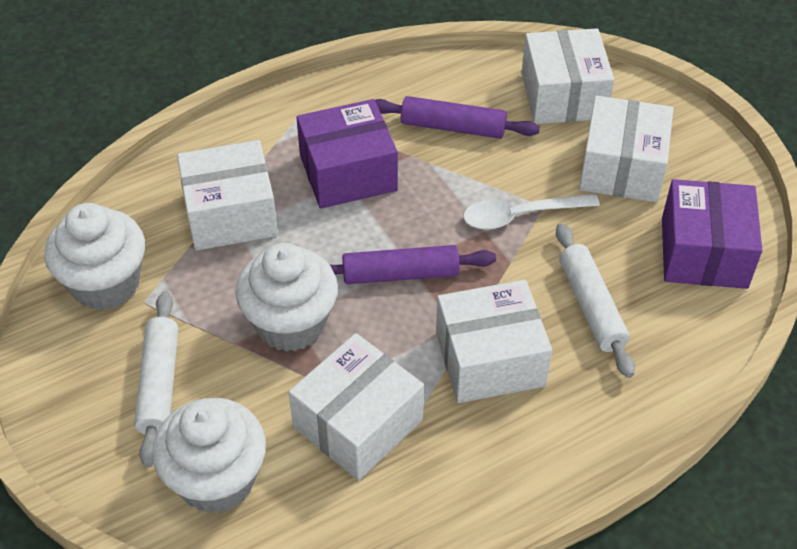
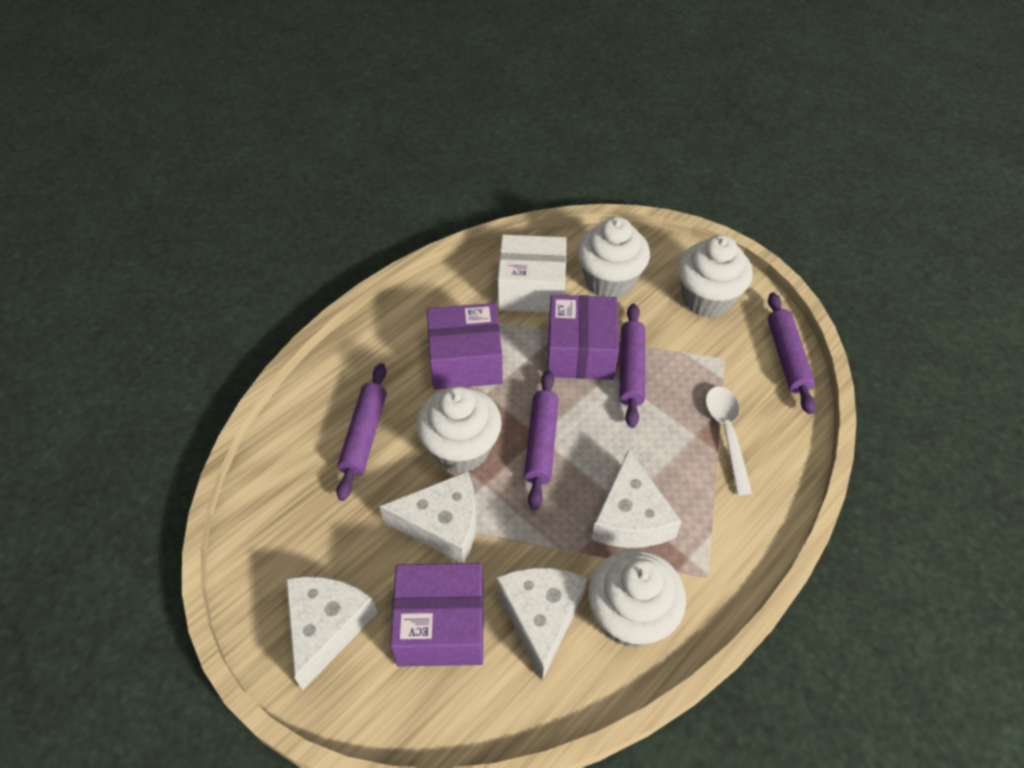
purple box: [296,99,398,209] [662,179,762,289] = 2 -> [390,563,484,667] [427,303,503,390] [548,295,619,380] = 3
purple rolling pin: [329,245,496,284] [375,96,540,139] = 2 -> [337,363,387,501] [524,370,559,510] [619,304,645,428] [768,293,816,414] = 4
white box: [177,140,278,251] [289,333,424,481] [436,280,552,403] [521,29,614,124] [579,96,673,202] = 5 -> [498,235,567,313] = 1
white cheese: none = 0 -> [286,576,378,690] [379,471,476,563] [496,568,587,681] [592,449,682,548] = 4
white cupcake: [44,203,145,310] [152,398,266,513] [235,243,338,352] = 3 -> [416,386,502,473] [577,217,650,298] [588,549,686,648] [678,235,753,318] = 4
white rolling pin: [134,291,178,468] [556,223,635,378] = 2 -> none = 0

